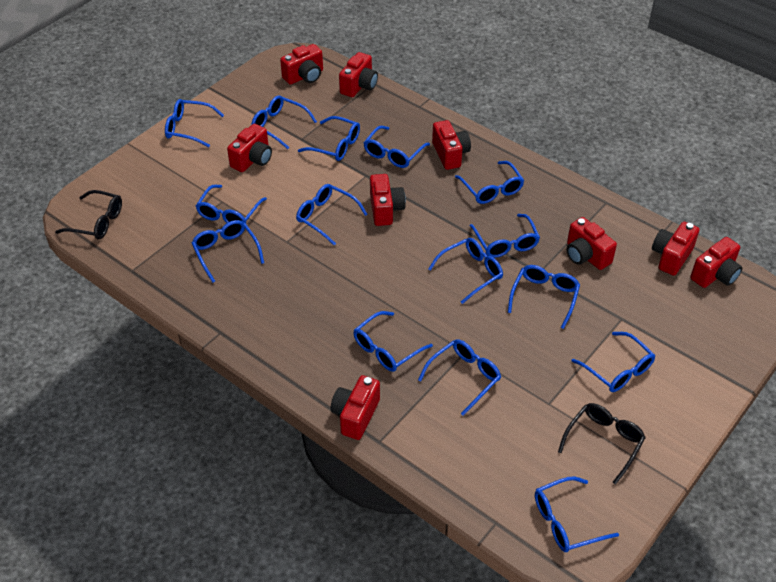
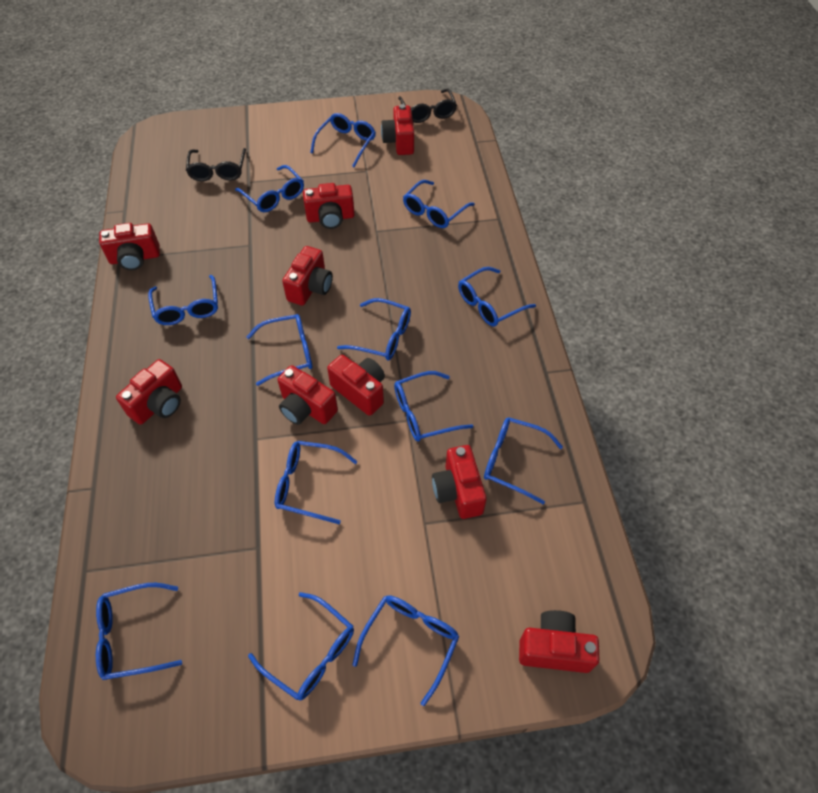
blue glasses: [165,99,224,147] [192,220,264,283] [196,185,267,223] [252,95,317,149] [296,184,368,245] [298,116,360,161] [353,311,433,372] [364,126,430,168] [418,339,501,416] [429,238,503,304] [455,161,524,204] [470,214,540,258] [508,265,580,329] [535,477,619,552] [572,332,655,392] = 15 -> [96,583,182,680] [148,275,218,325] [235,165,304,212] [247,314,312,386] [248,592,354,700] [275,441,358,524] [310,113,376,167] [337,298,411,360] [352,595,459,706] [394,371,473,441] [403,180,475,228] [458,267,536,327] [484,417,563,504] = 13

